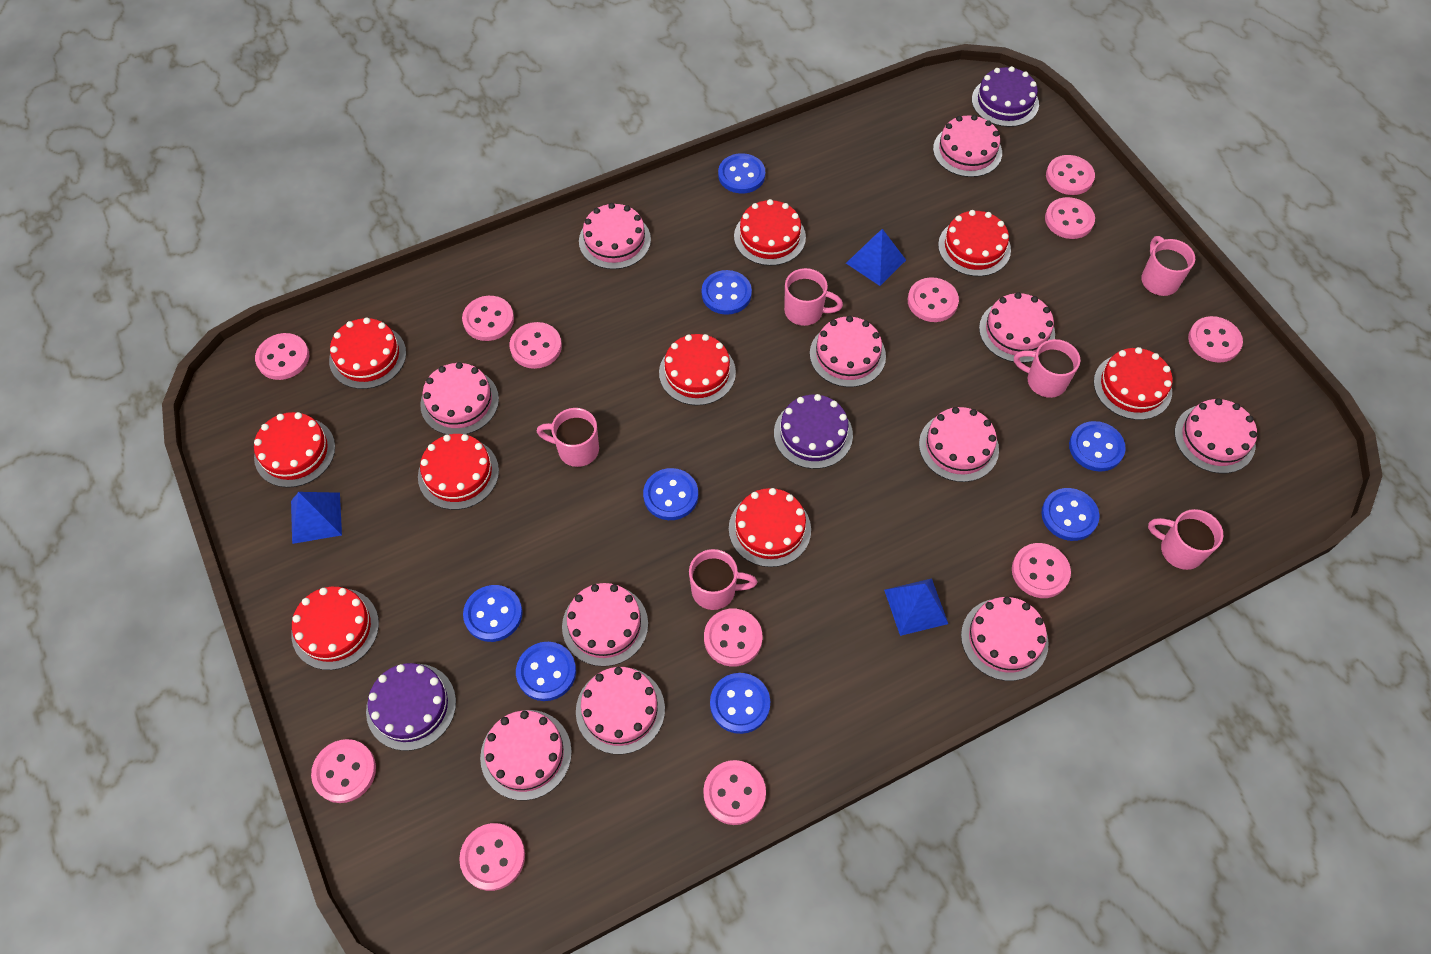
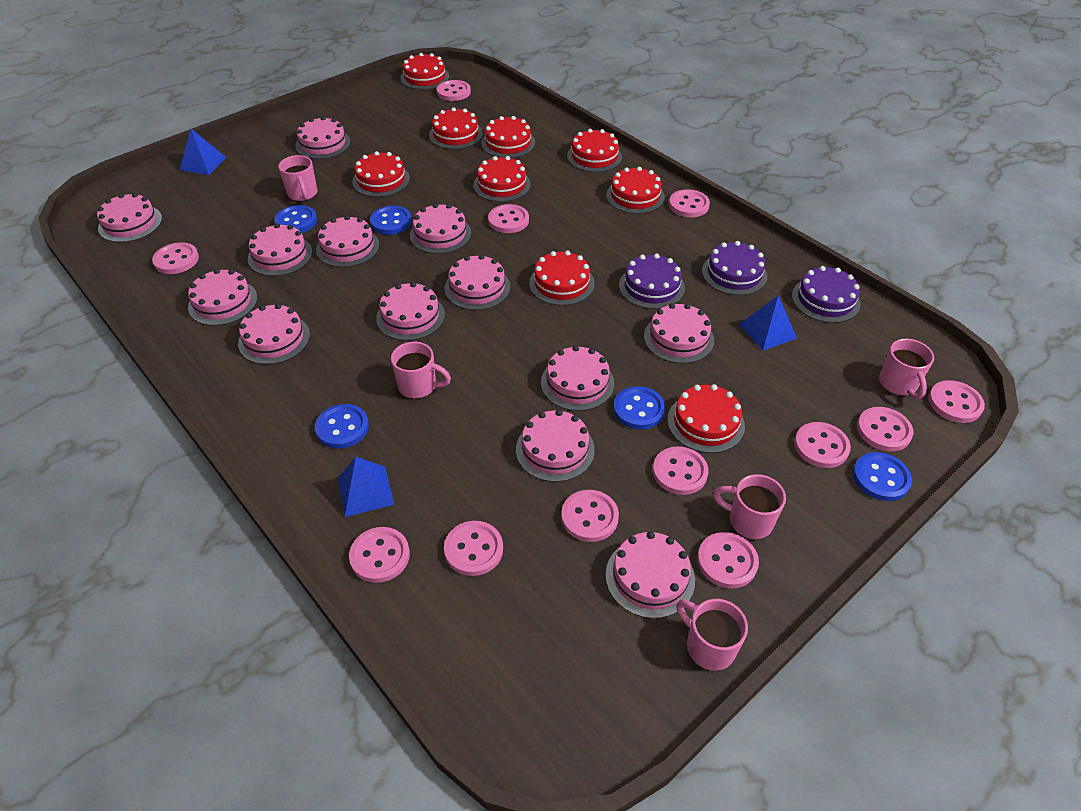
blue button: [463,585,523,642] [516,642,576,701] [643,468,698,520] [702,270,752,315] [710,673,770,734] [718,153,765,193] [1041,488,1099,541] [1069,421,1126,472] = 8 -> [274,205,317,233] [315,404,369,449] [370,206,412,235] [614,386,665,429] [853,452,912,501] = 5
pink cake: [420,362,499,435] [480,710,572,800] [562,583,648,667] [576,667,665,754] [579,203,651,269] [810,316,886,387] [919,407,999,482] [933,115,1002,177] [961,597,1049,681] [979,292,1055,363] [1175,398,1257,474] = 11 -> [97,193,162,242] [188,269,257,326] [238,304,310,364] [248,223,312,276] [295,116,350,159] [316,215,379,267] [376,282,445,341] [410,203,471,254] [445,254,510,310] [516,410,595,482] [541,345,614,411] [605,531,695,619] [644,303,714,363] = 13
pink mug: [536,408,599,467] [689,549,757,610] [784,268,843,326] [1014,339,1080,398] [1141,236,1195,296] [1148,509,1223,570] = 6 -> [278,155,318,201] [391,342,451,399] [676,599,748,671] [713,474,786,539] [879,339,934,399] = 5

